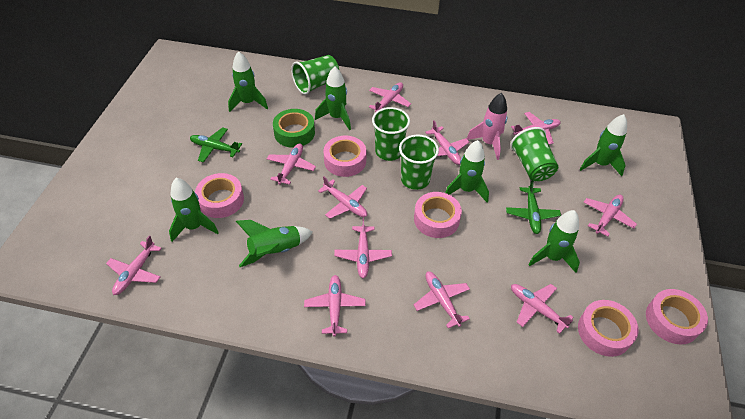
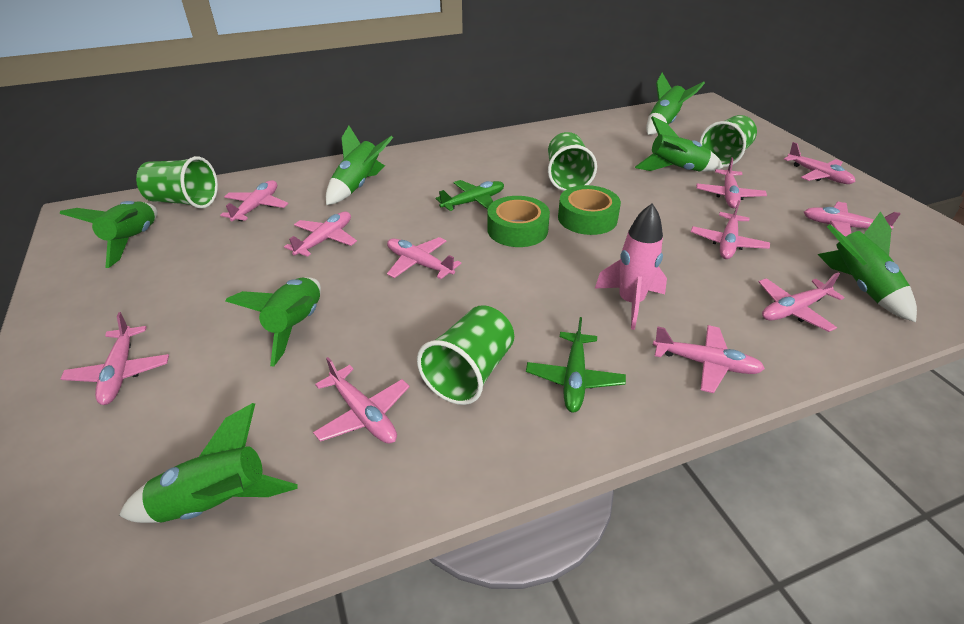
green tape: [273,109,315,148] = 1 -> [487,196,550,247] [558,185,621,235] = 2
pink tape: [195,173,244,218] [324,136,366,177] [414,192,462,238] [578,300,638,357] [646,289,708,344] = 5 -> none = 0

